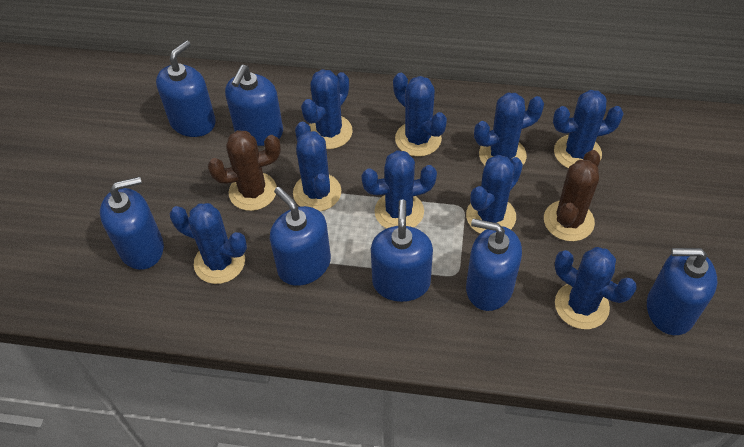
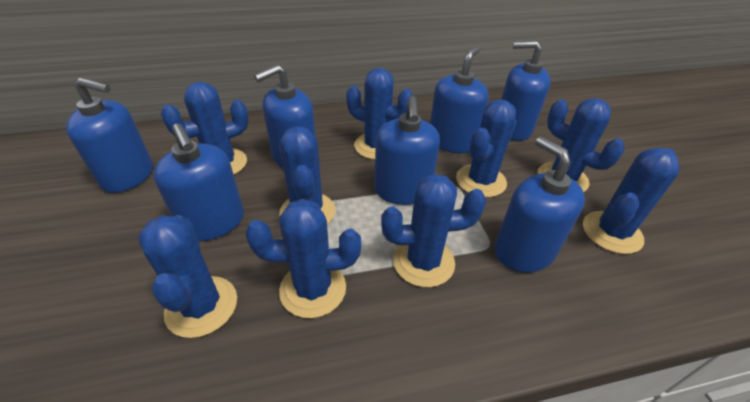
brown cactus: [208,130,281,211] [544,150,600,241] = 2 -> none = 0

